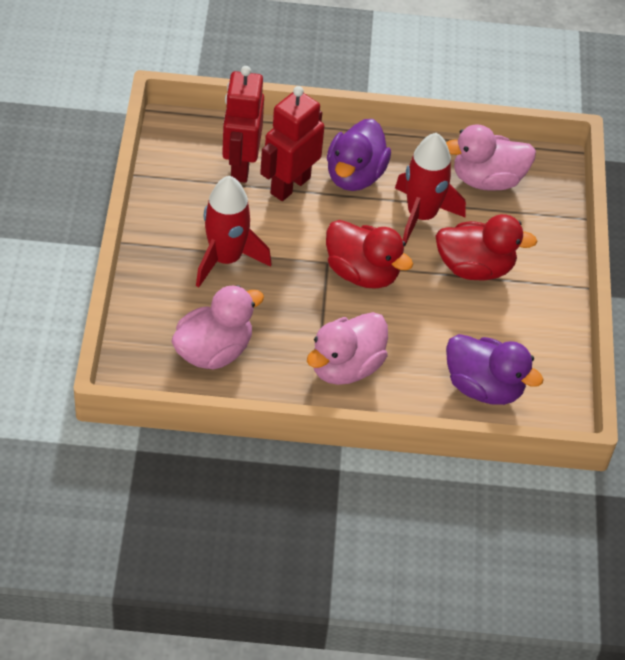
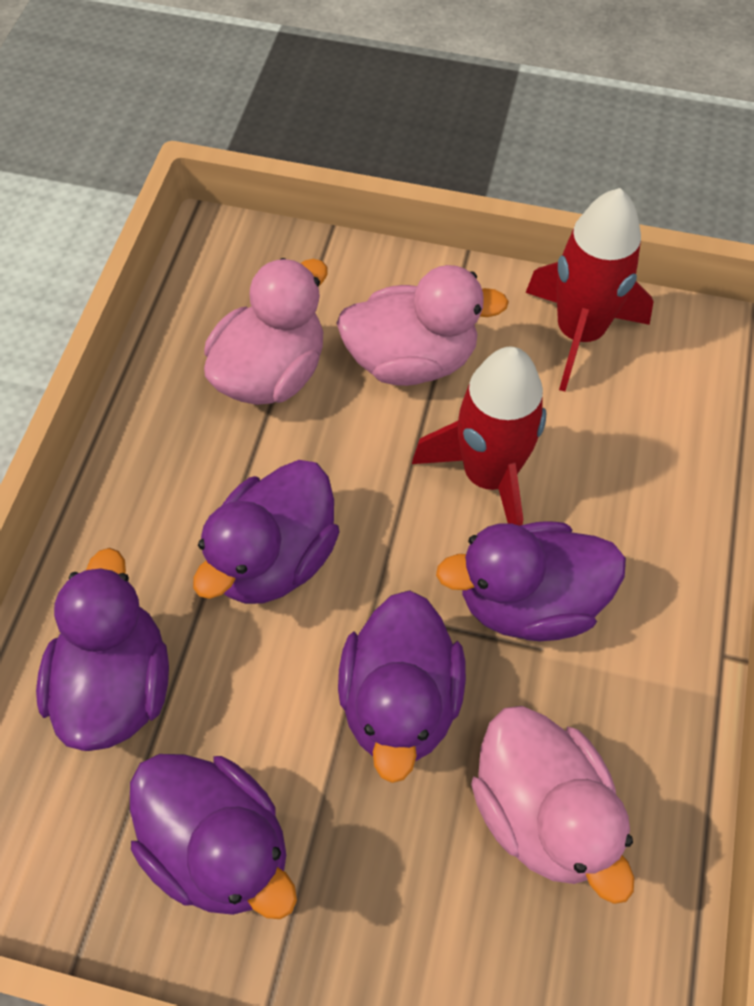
purple duck: [327,119,391,191] [446,334,544,405] = 2 -> [36,548,169,751] [130,754,297,919] [193,460,340,604] [338,590,466,783] [436,521,626,641] = 5
red duck: [326,220,413,289] [435,214,538,281] = 2 -> none = 0
red robot: [222,66,264,183] [260,86,324,201] = 2 -> none = 0

